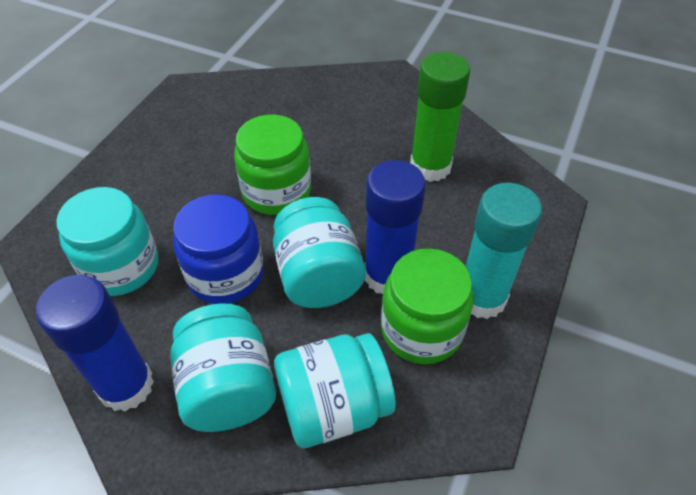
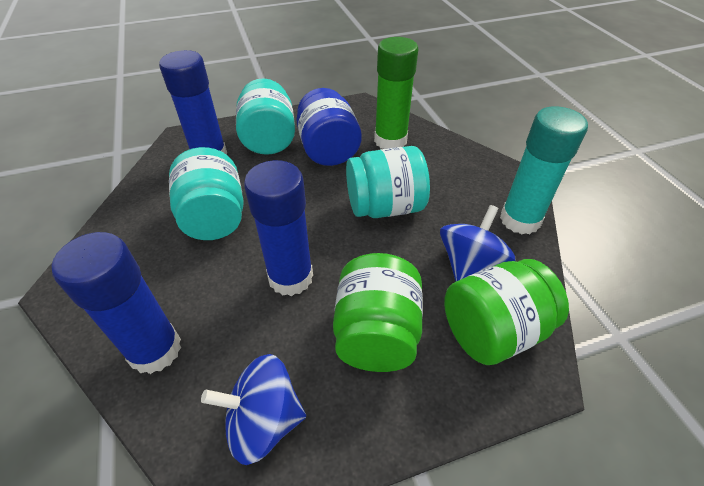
blue glue stick: [36,275,154,411] [364,160,426,294] = 2 -> [52,232,181,374] [159,50,227,155] [244,160,313,296] = 3
blue spinning top: none = 0 -> [201,354,306,465] [440,205,516,281] = 2
turquoise jar: [56,187,158,296] [170,303,276,432] [273,197,366,308] [274,333,396,448] = 4 -> [169,147,244,240] [236,78,295,155] [346,146,430,218] = 3

